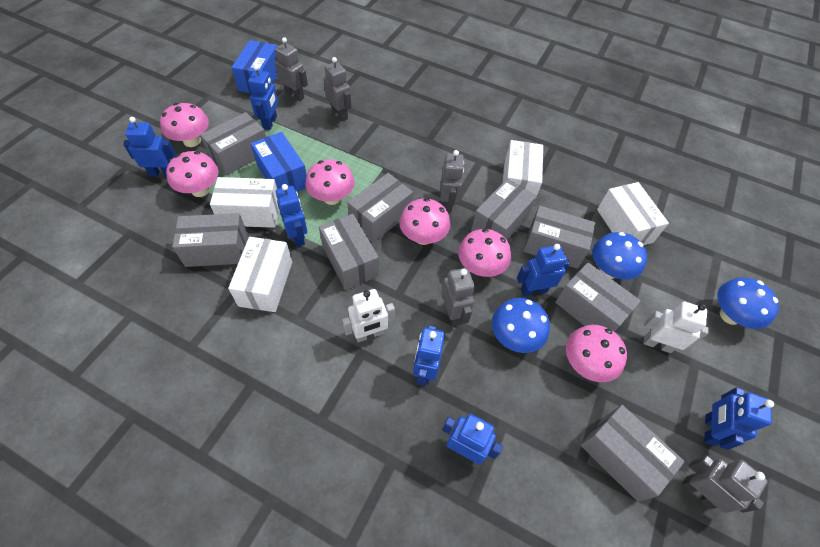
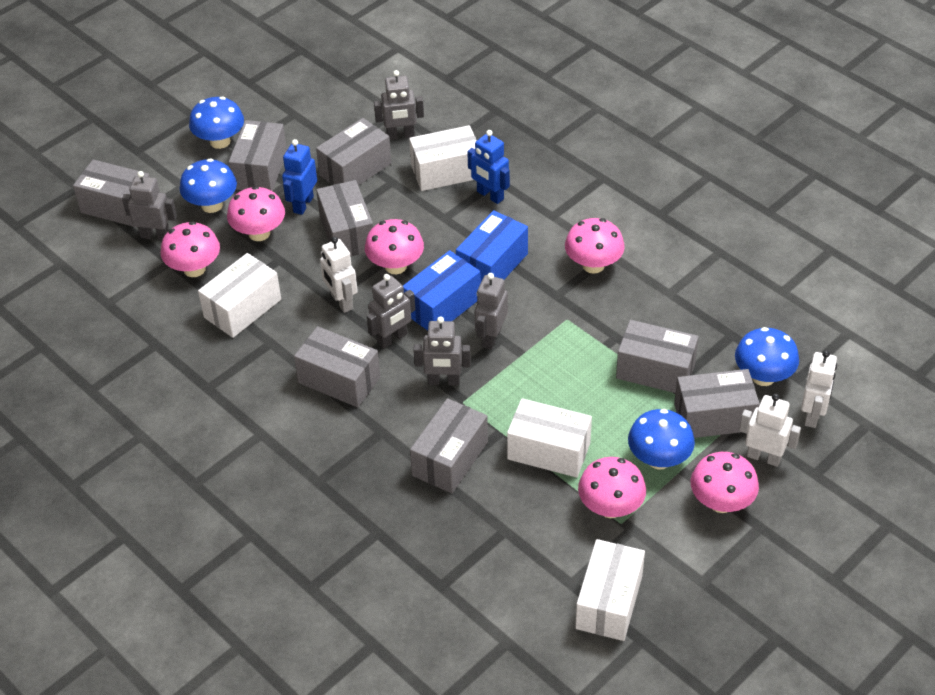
blue mushroom: [492,298,550,353] [593,232,647,280] [718,277,779,329] = 3 -> [180,158,237,213] [189,96,244,149] [628,409,695,470] [735,327,799,386] = 4
blue robot: [123,117,176,177] [248,65,278,130] [276,184,308,247] [413,325,445,386] [442,414,503,465] [517,244,570,297] [704,387,774,450] = 7 -> [282,139,317,215] [467,130,510,204] = 2
white robot: [342,289,395,342] [643,301,709,353] = 2 -> [320,237,358,313] [739,394,801,467] [801,350,837,428] = 3

